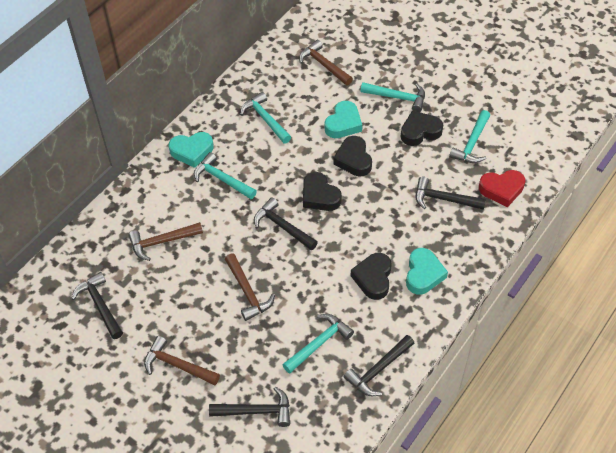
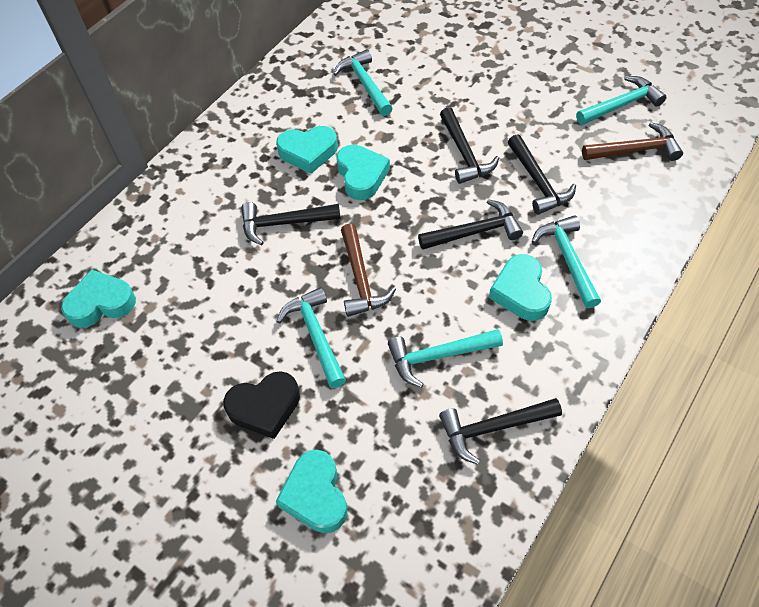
black heart: [303,172,342,211] [333,136,372,176] [351,253,392,300] [401,110,443,146] = 4 -> [223,371,300,439] = 1
brown hammer: [128,222,203,261] [144,336,220,385] [225,253,275,321] [299,40,353,86] = 4 -> [341,224,396,317] [582,122,683,161] = 2
red heart: [479,170,525,207] = 1 -> none = 0
turquoise heart: [169,132,214,168] [325,101,362,138] [406,248,448,295] = 3 -> [61,269,136,328] [276,126,338,174] [276,450,348,533] [336,145,390,200] [489,254,552,321] = 5

